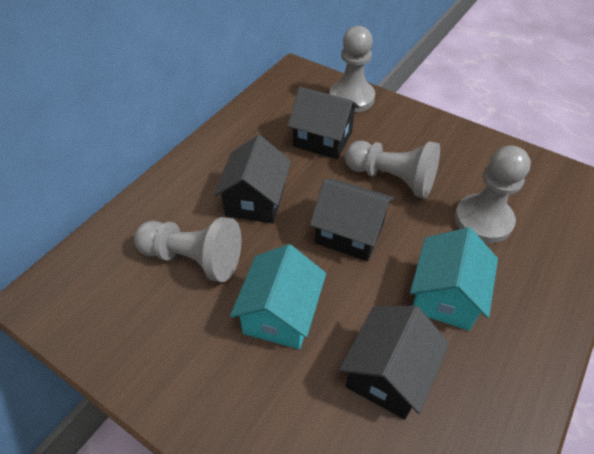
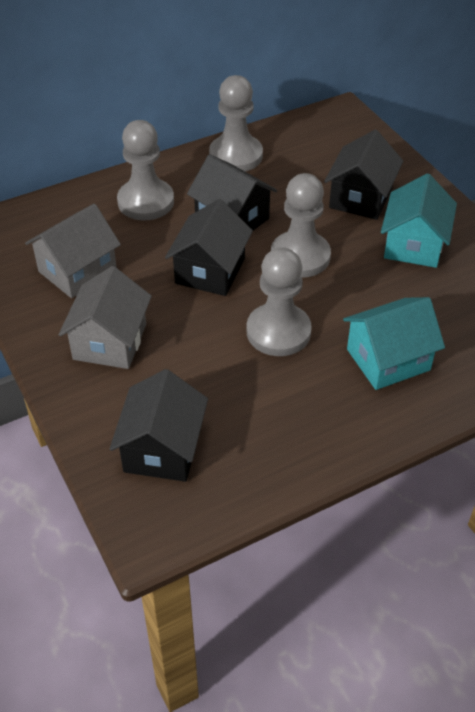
grey house: none = 0 -> [25,204,121,298] [59,266,152,369] = 2

